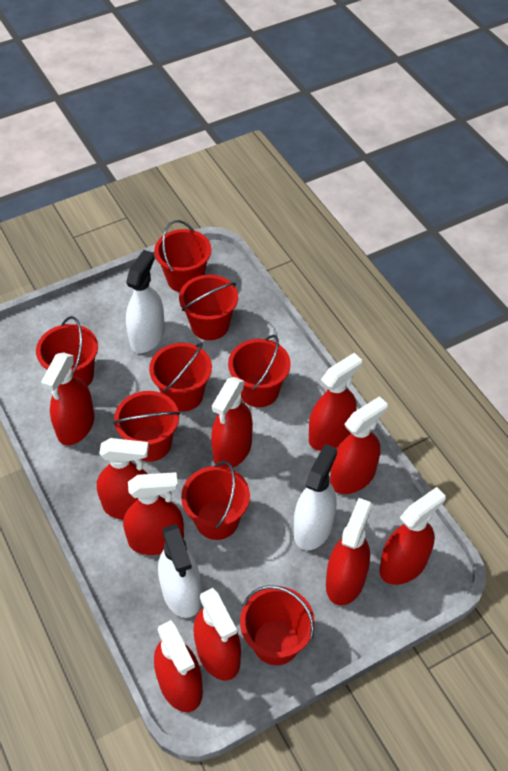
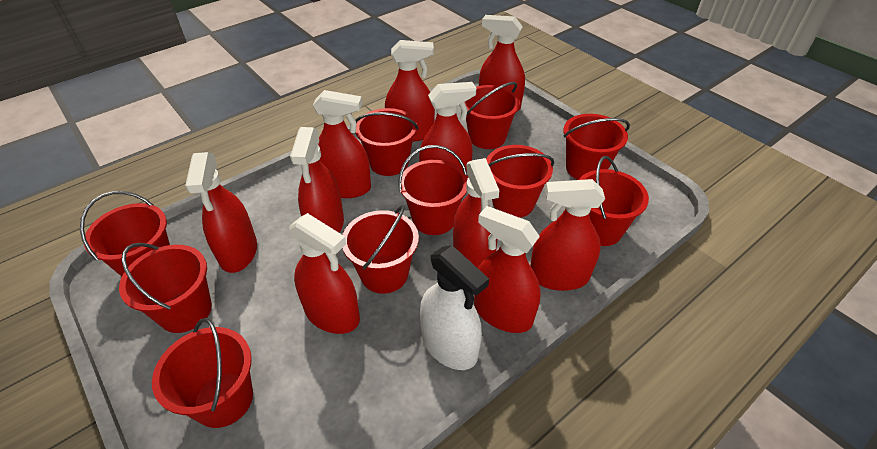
red bucket: [36,316,98,386] [113,391,180,462] [149,343,212,411] [154,220,211,292] [179,275,238,340] [181,461,250,540] [228,335,291,407] [240,585,315,665] = 8 -> [80,191,170,276] [119,243,212,333] [152,318,253,428] [342,205,419,294] [355,108,418,176] [398,145,468,235] [465,82,520,149] [486,145,554,218] [563,114,630,180] [579,156,649,246] = 10
white spray bottle: [126,250,165,353] [158,524,202,618] [294,444,337,550] = 3 -> [420,245,489,370] = 1

